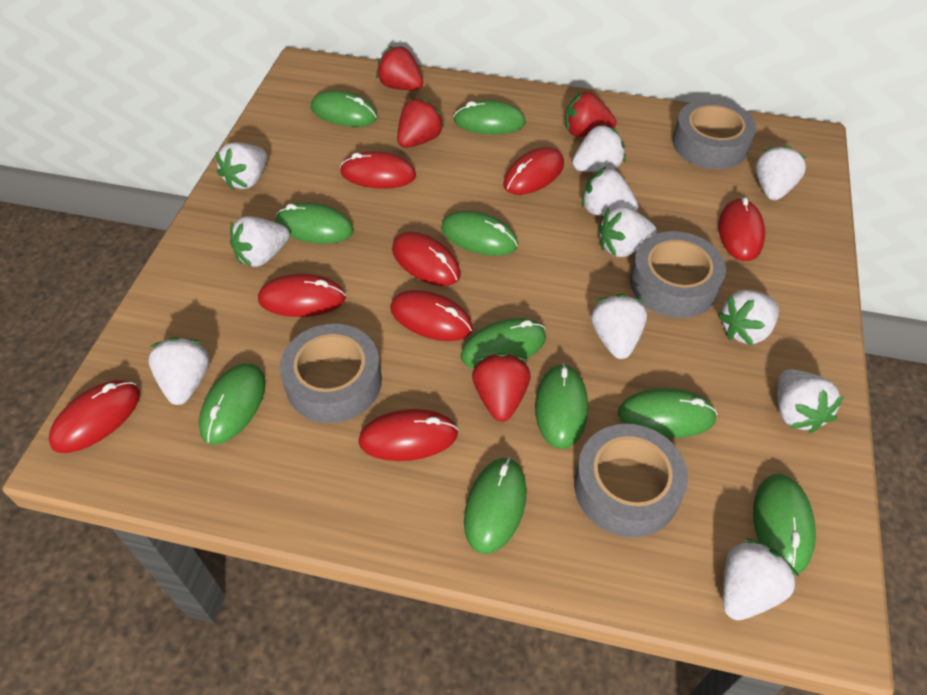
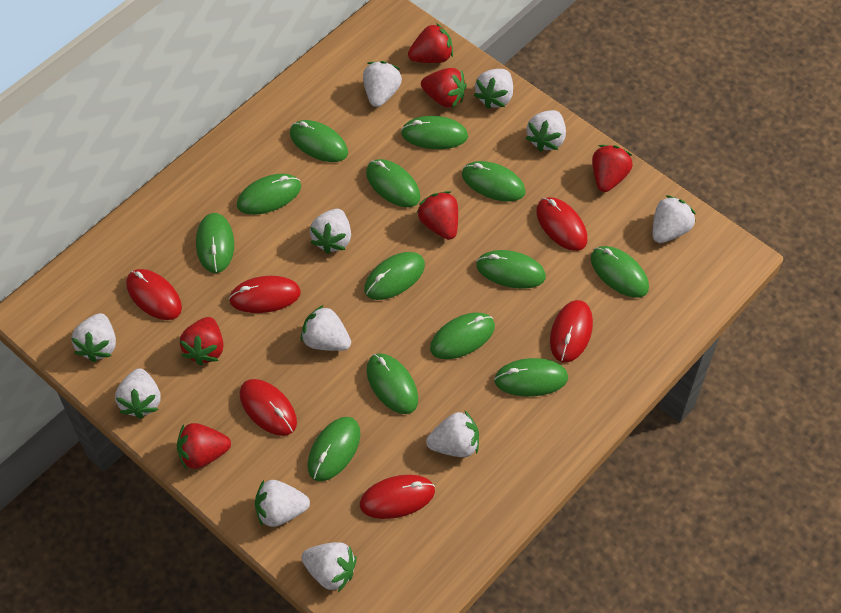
green mouse: [199,363,266,445] [276,202,354,244] [311,90,378,127] [441,211,518,256] [453,100,526,134] [460,318,546,369] [464,458,527,554] [535,363,588,449] [618,388,717,438] [753,474,816,574] = 10 -> [196,213,234,273] [237,173,301,215] [290,120,348,162] [307,417,361,481] [364,252,425,300] [366,159,421,207] [367,353,418,414] [401,116,468,149] [430,312,495,359] [462,161,526,202] [476,250,546,289] [494,358,568,397] [591,246,649,298] = 13
grey tape: [280,324,382,423] [574,424,688,537] [630,231,726,318] [673,99,756,169] = 4 -> none = 0
red mouse: [49,380,140,453] [258,274,346,317] [340,151,416,189] [358,409,458,461] [390,290,473,341] [392,232,461,286] [503,147,564,195] [718,197,765,261] = 8 -> [126,269,182,320] [229,276,301,313] [240,379,297,436] [360,475,435,519] [536,197,587,251] [550,300,593,363] = 6
red strawberry: [376,46,423,90] [397,98,445,148] [472,353,530,422] [565,91,616,137] = 4 -> [177,423,231,469] [180,317,224,366] [408,23,453,63] [417,191,458,240] [421,68,467,108] [592,145,633,192] = 6

